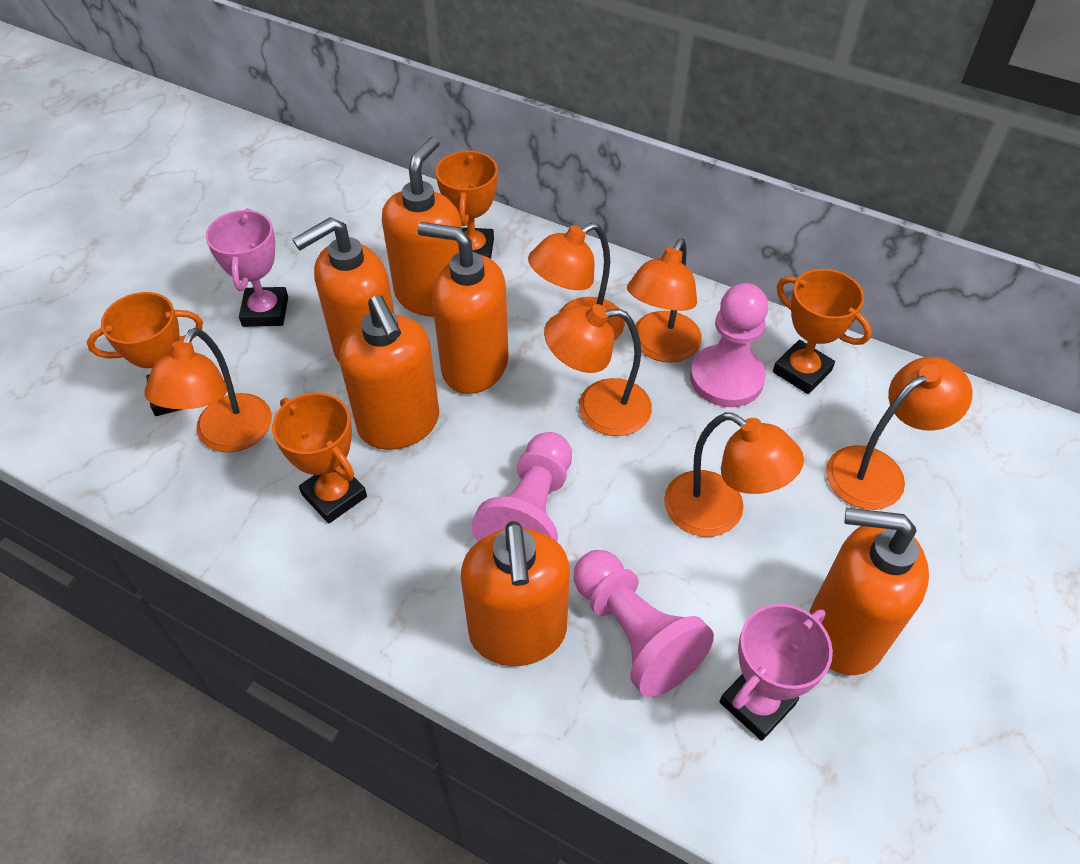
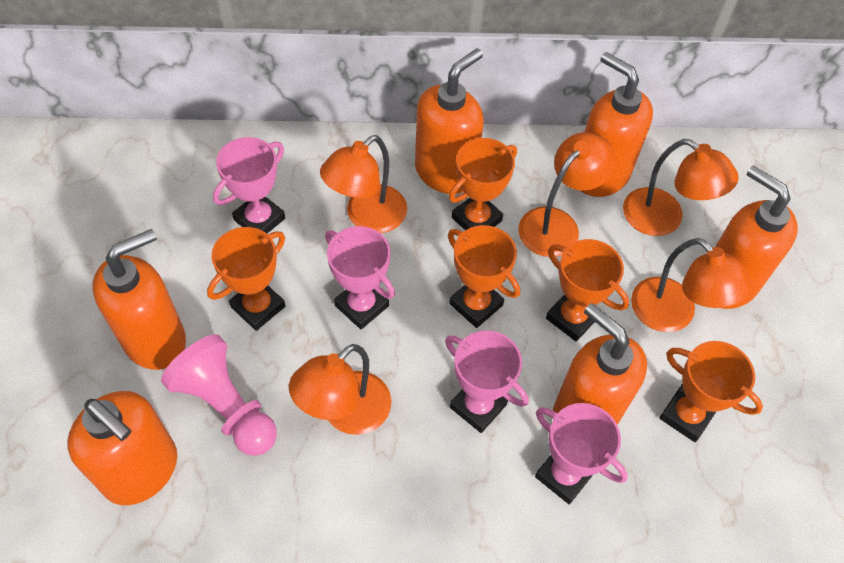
orange lamp: [144,328,272,453] [528,223,625,340] [544,304,652,436] [627,239,702,362] [664,412,804,537] [826,357,972,510] = 6 -> [289,344,392,435] [320,135,407,233] [518,132,616,257] [623,139,739,236] [631,238,752,332] = 5
orange trophy: [87,292,203,416] [272,393,367,523] [436,150,498,259] [773,269,872,394] = 4 -> [207,227,285,331] [448,225,520,328] [449,138,517,230] [546,239,629,342] [659,341,763,442] = 5
pink pawn: [472,432,572,542] [574,550,714,697] [690,283,768,407] = 3 -> [161,334,277,456] = 1
pink trophy: [206,208,288,327] [719,604,833,741] = 2 -> [213,137,285,233] [325,226,395,329] [445,331,528,433] [535,403,628,504] = 4

